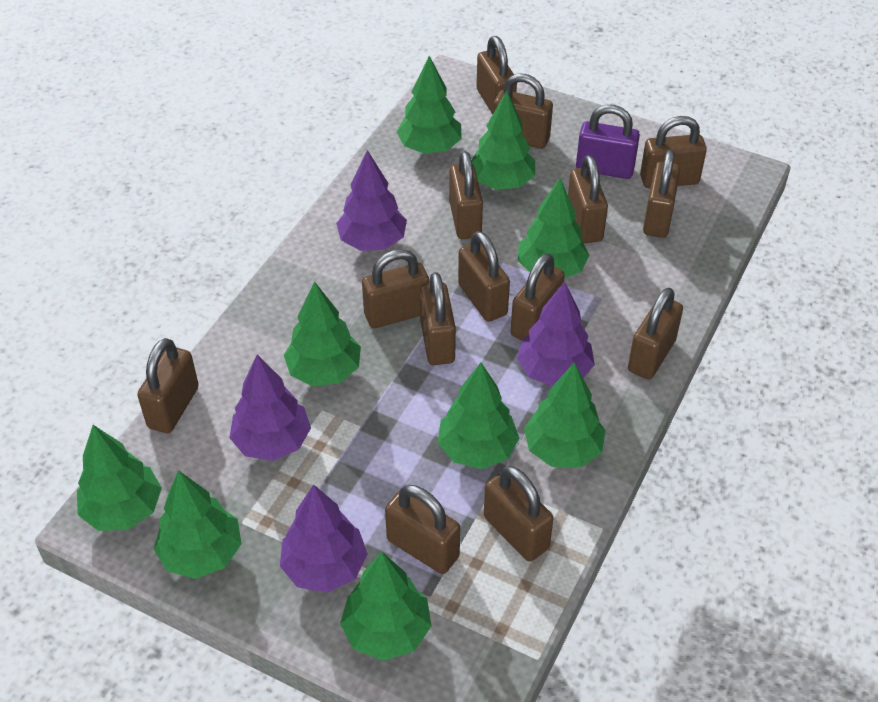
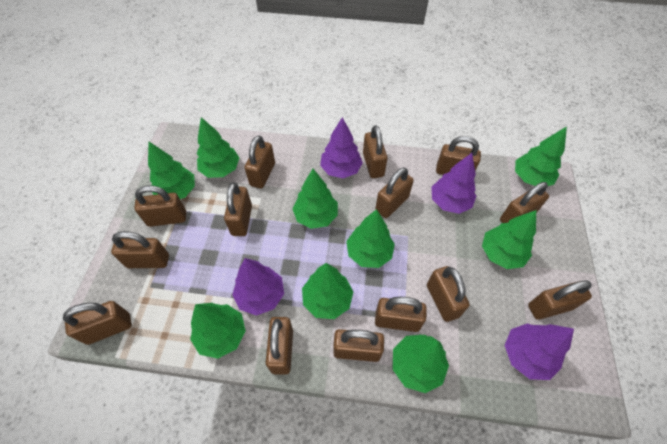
purple padlock: [576,105,640,179] = 1 -> none = 0

